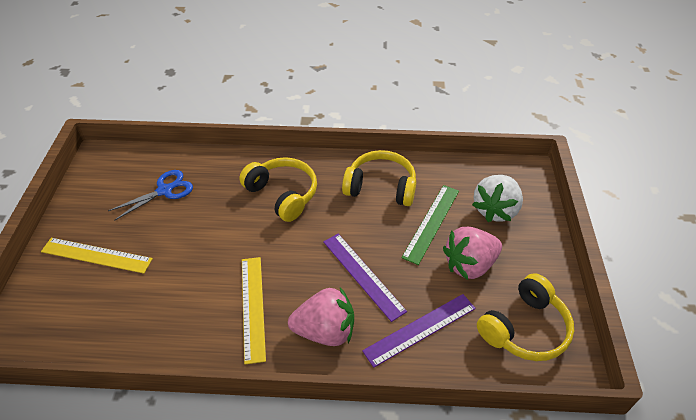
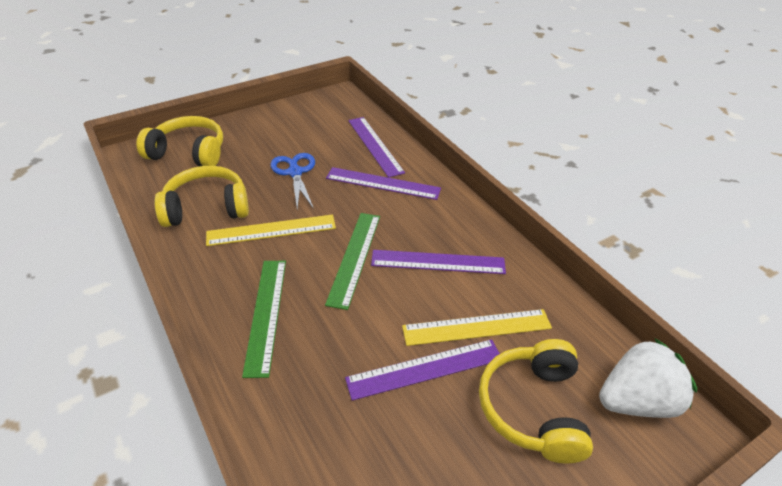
green ruler: [401,185,459,265] = 1 -> [242,261,286,378] [325,213,380,310] = 2
pink strawberry: [288,287,354,346] [443,227,502,280] = 2 -> none = 0
purple ruler: [323,234,407,322] [362,294,476,368] = 2 -> [326,167,441,200] [345,339,500,401] [348,117,405,178] [371,250,506,274] = 4

